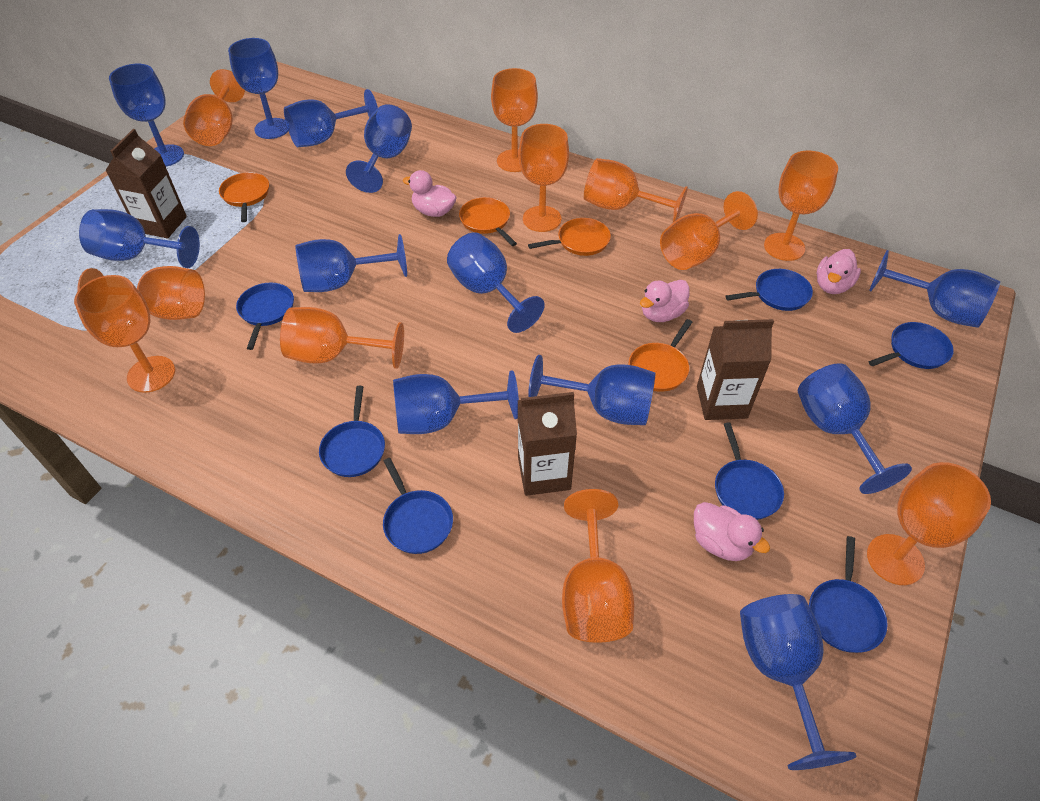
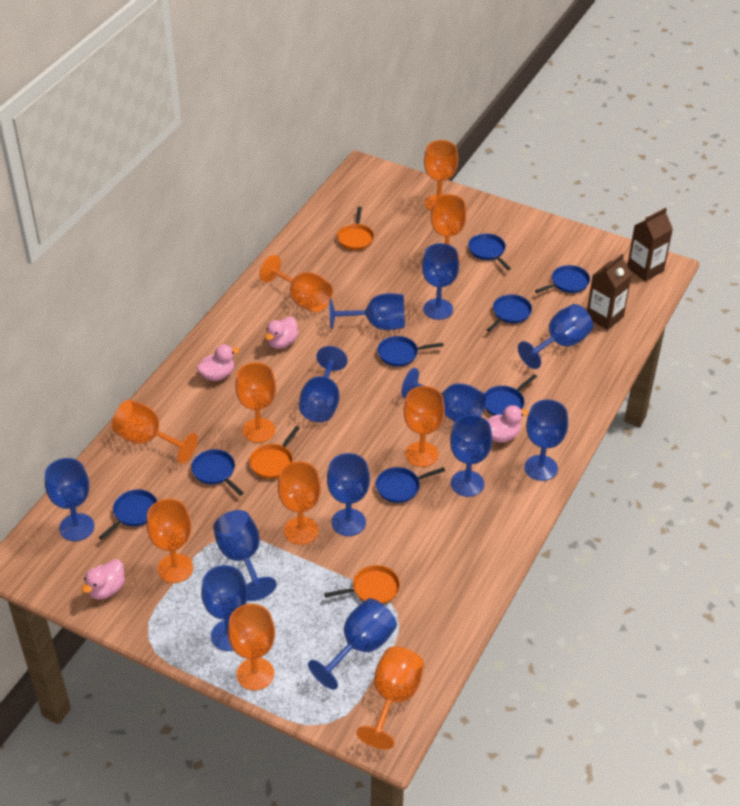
blue pan: [236,283,294,350] [319,386,385,477] [383,458,453,554] [715,422,784,520] [726,269,813,311] [809,536,888,653] [869,322,954,369] = 7 -> [99,490,157,540] [191,449,244,496] [376,467,445,503] [377,336,444,366] [468,233,511,270] [485,374,537,416] [487,294,532,332] [535,265,590,293] = 8
brown carton: [105,129,187,238] [518,392,577,496] [697,319,774,420] = 3 -> [587,253,632,330] [627,207,673,281] = 2
orange goblet: [74,275,175,393] [78,266,205,320] [183,69,245,146] [280,307,404,369] [491,68,538,172] [519,124,569,232] [562,489,634,643] [584,158,688,222] [660,191,758,270] [764,150,838,261] [867,462,991,585] = 11 -> [112,400,198,464] [147,499,193,583] [228,604,275,691] [235,362,276,443] [259,255,333,313] [278,461,321,545] [356,647,424,750] [404,386,445,467] [424,140,458,211] [431,194,467,263] = 10
orange pan: [219,172,269,222] [459,197,517,246] [528,218,611,256] [629,319,692,392] = 4 -> [249,426,300,479] [324,565,400,604] [337,207,374,250] = 3

